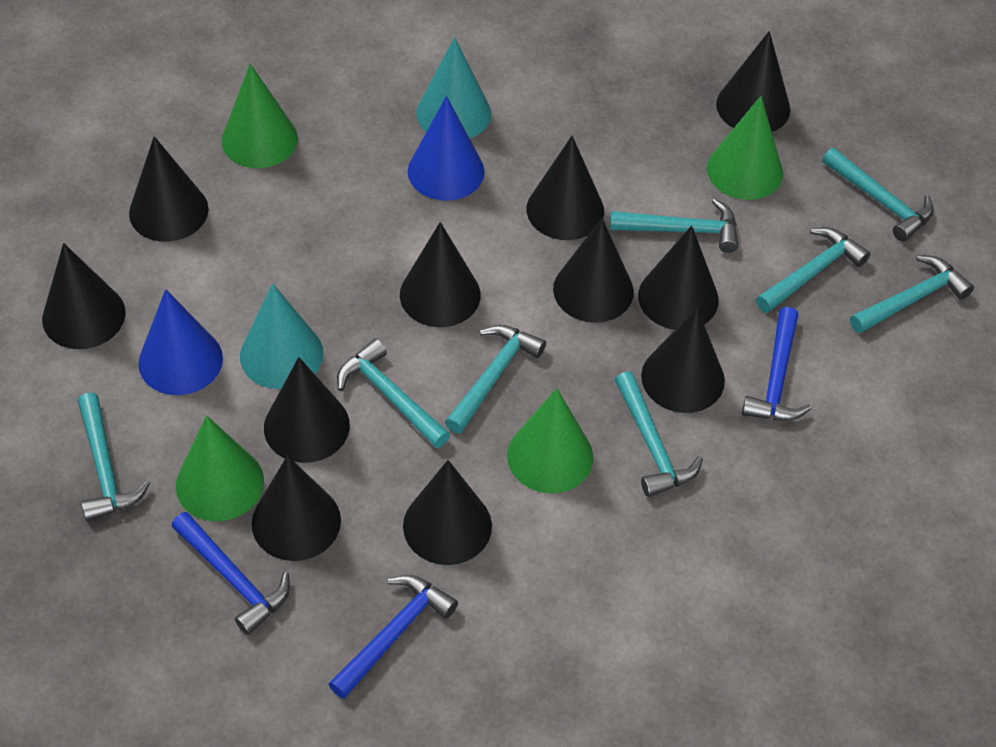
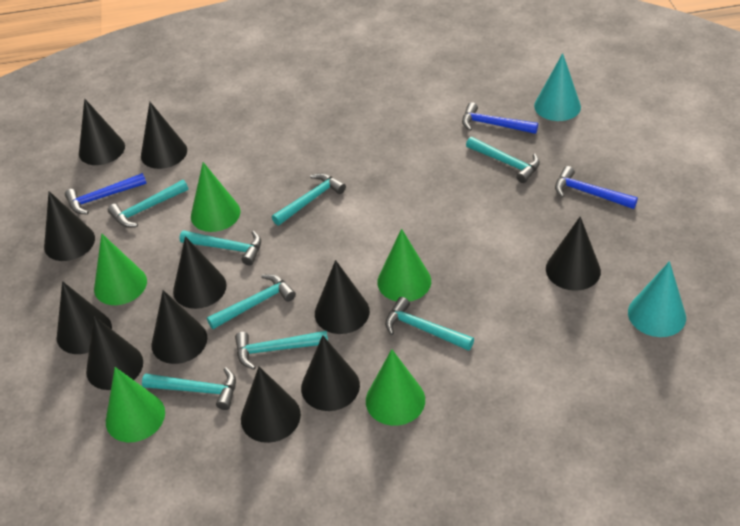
blue cone: [138,289,223,395] [408,96,485,201] = 2 -> none = 0
green cone: [176,415,264,521] [221,64,298,168] [507,388,593,493] [707,96,783,200] = 4 -> [94,234,147,305] [106,367,165,442] [191,162,241,232] [366,349,425,426] [377,229,431,302] = 5

